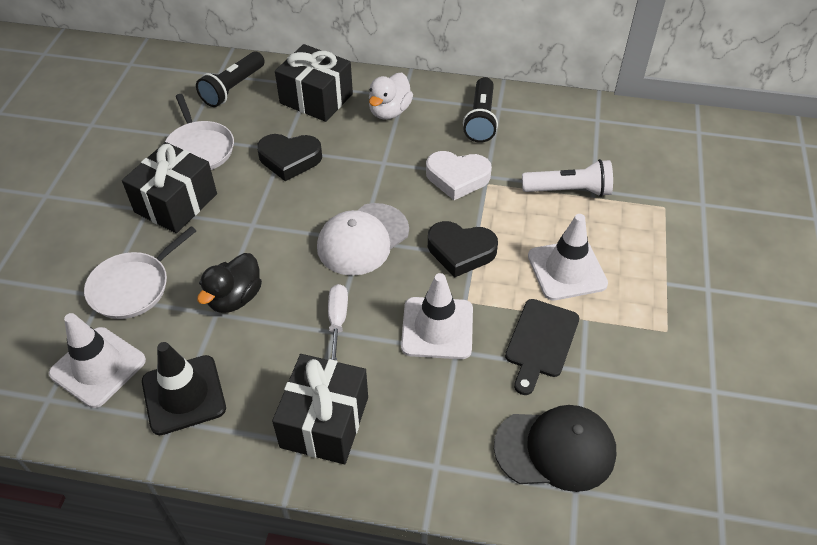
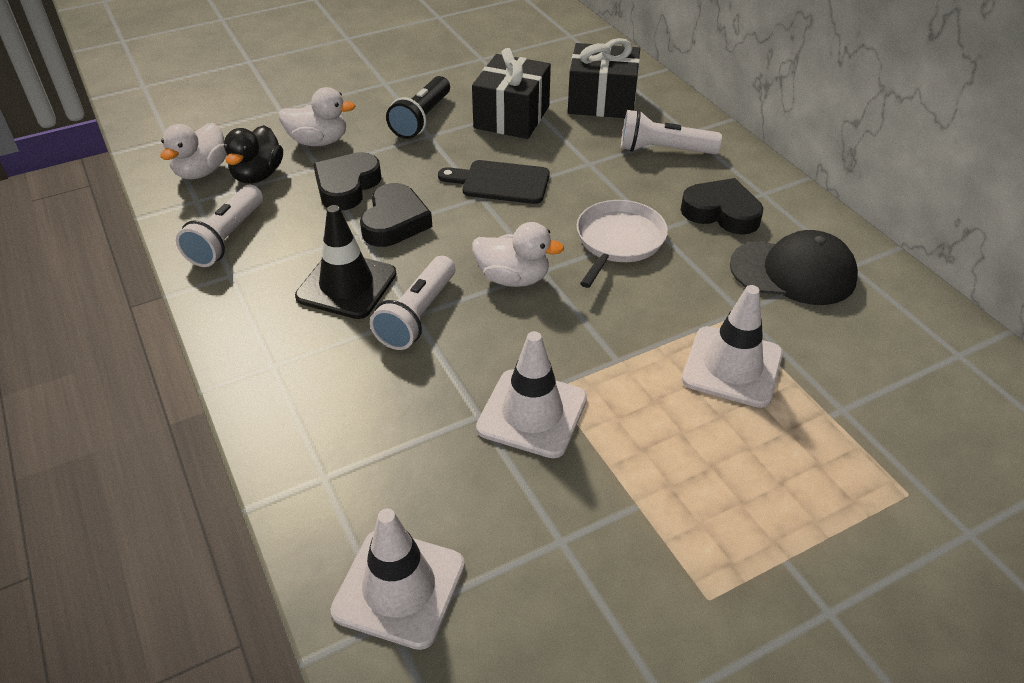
black flashlight: [196,52,265,107] [463,77,498,143] = 2 -> [386,76,450,139] = 1
black gift: [122,142,217,233] [272,354,368,464] [275,44,353,122] = 3 -> [472,48,551,139] [568,38,640,118] = 2
black heart: [257,134,322,181] [428,221,498,278] = 2 -> [313,152,382,210] [360,183,432,247] [681,178,763,235] = 3
white cap: [317,203,409,276] = 1 -> none = 0
white duck: [369,73,413,120] = 1 -> [160,123,227,180] [279,87,356,146] [472,222,564,287] = 3
white flashlight: [522,159,613,197] = 1 -> [176,185,263,267] [370,256,455,350] [621,110,722,154] = 3
white heart: [426,151,492,200] = 1 -> none = 0
white pan: [84,226,196,319] [165,94,234,170] = 2 -> [577,200,668,288] = 1
white screwdriver: [328,284,348,361] = 1 -> none = 0

